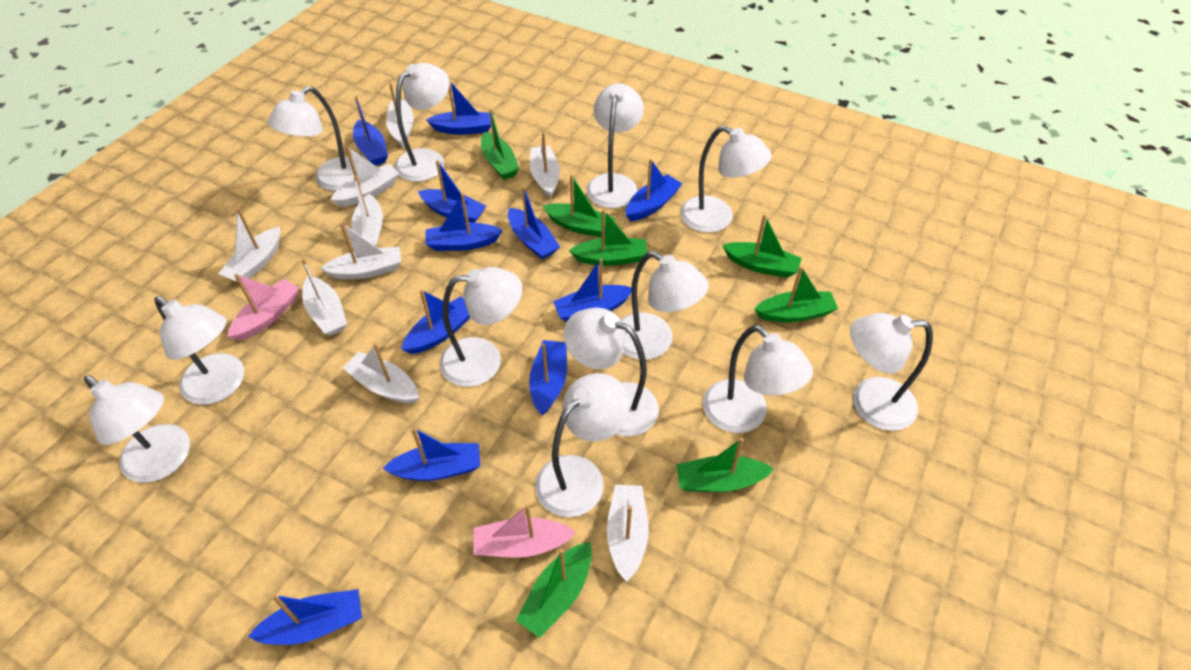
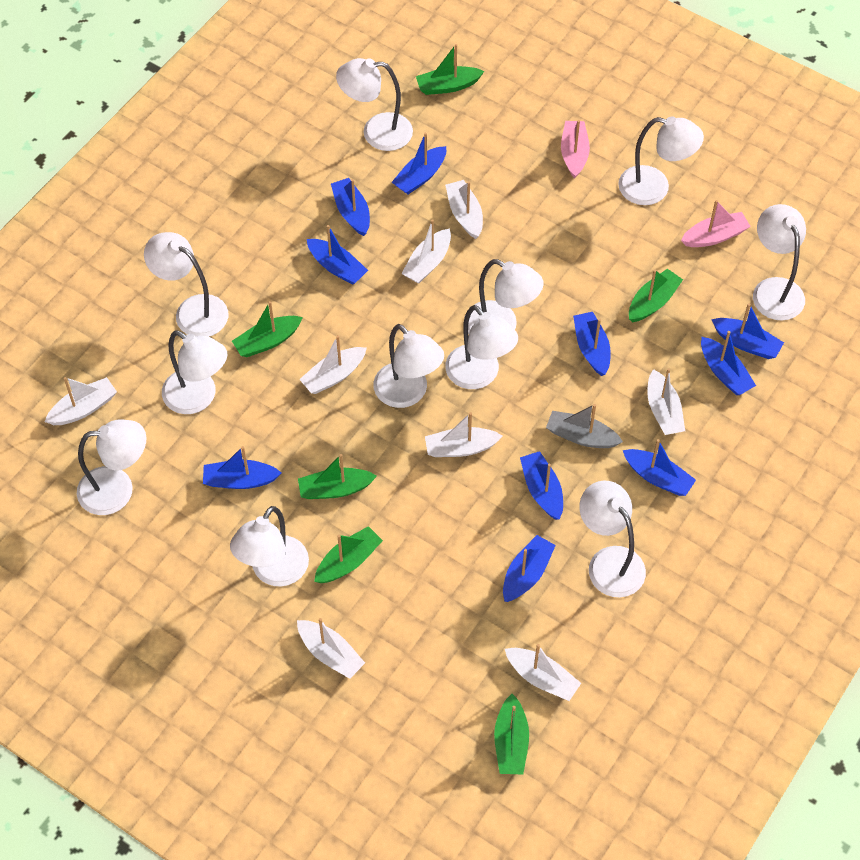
blue boat: [248,589,362,645] [353,96,388,166] [383,427,480,481] [401,290,470,354] [418,160,486,223] [425,193,503,251] [426,80,491,135] [508,186,560,259] [529,340,567,415] [553,258,632,322] [626,159,682,221] = 11 -> [203,446,281,489] [307,225,368,285] [331,178,370,236] [392,133,446,194] [503,535,556,602] [520,451,563,520] [573,312,611,376] [623,439,696,496] [701,331,756,395] [711,303,784,359] = 10
green boat: [481,109,520,180] [516,542,592,638] [543,174,615,238] [569,209,647,266] [676,438,774,492] [722,214,802,278] [754,266,838,322] = 7 -> [232,301,303,357] [298,454,377,499] [314,526,383,583] [416,44,484,95] [494,694,529,774] [629,269,683,323] = 6
grey boat: none = 0 -> [546,404,623,448] = 1
white boat: [218,208,280,284] [302,259,347,336] [320,223,401,279] [331,146,399,207] [343,343,419,403] [351,176,383,246] [386,83,414,147] [530,132,560,198] [607,485,649,582] = 9 -> [45,377,117,425] [297,618,365,679] [299,335,367,394] [401,219,451,284] [425,412,503,457] [445,180,483,239] [505,644,581,701] [647,368,685,435] = 8
white lamp: [84,375,190,483] [154,296,244,405] [268,86,357,191] [394,63,450,182] [439,267,522,387] [535,373,630,517] [564,308,659,436] [586,84,644,208] [621,251,708,360] [680,126,772,233] [703,325,813,433] [850,313,933,431] = 12 -> [77,420,146,515] [144,232,228,337] [162,330,227,414] [230,506,309,587] [336,58,413,151] [373,324,444,408] [445,305,518,389] [464,259,544,334] [579,481,646,597] [618,116,704,205] [753,204,806,321] = 11

